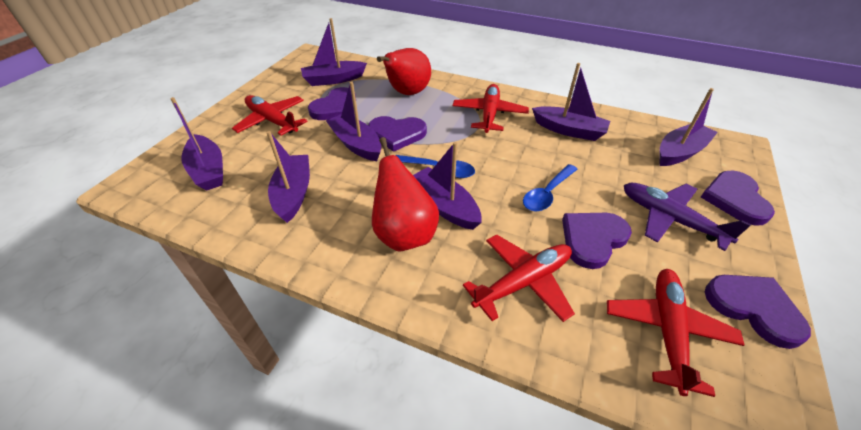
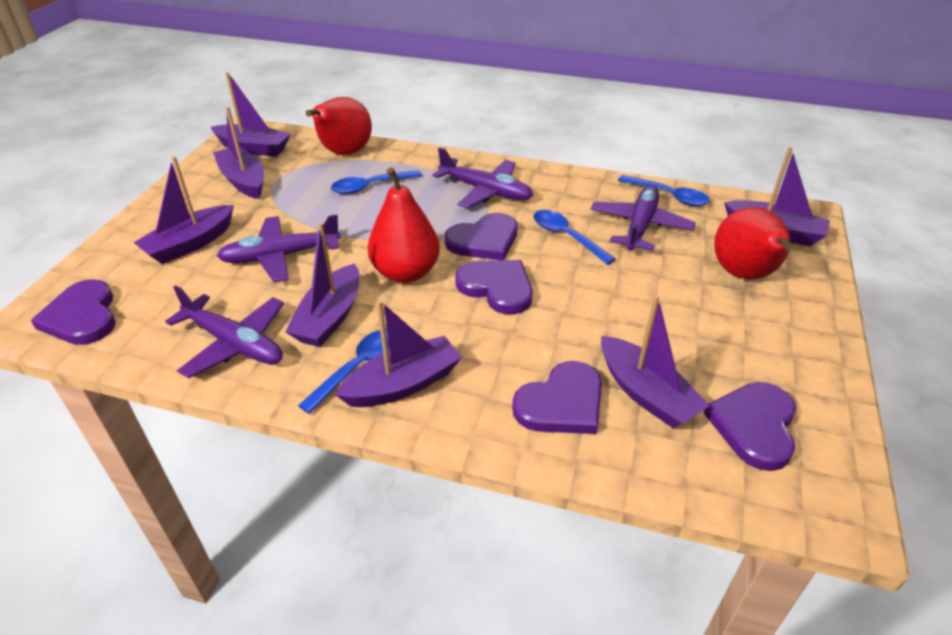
blue spoon: [395,155,475,178] [523,164,578,212] = 2 -> [298,329,389,414] [331,170,422,194] [534,210,615,265] [618,175,710,206] = 4
purple plane: [624,183,751,251] = 1 -> [165,285,284,378] [217,214,341,283] [433,147,533,208] [590,185,696,251] = 4
red pear: [372,137,439,251] [377,48,431,95] = 2 -> [306,97,372,155] [367,167,440,283] [714,207,793,279] = 3
red plane: [232,95,308,136] [453,84,529,133] [463,234,575,322] [607,269,744,397] = 4 -> none = 0

